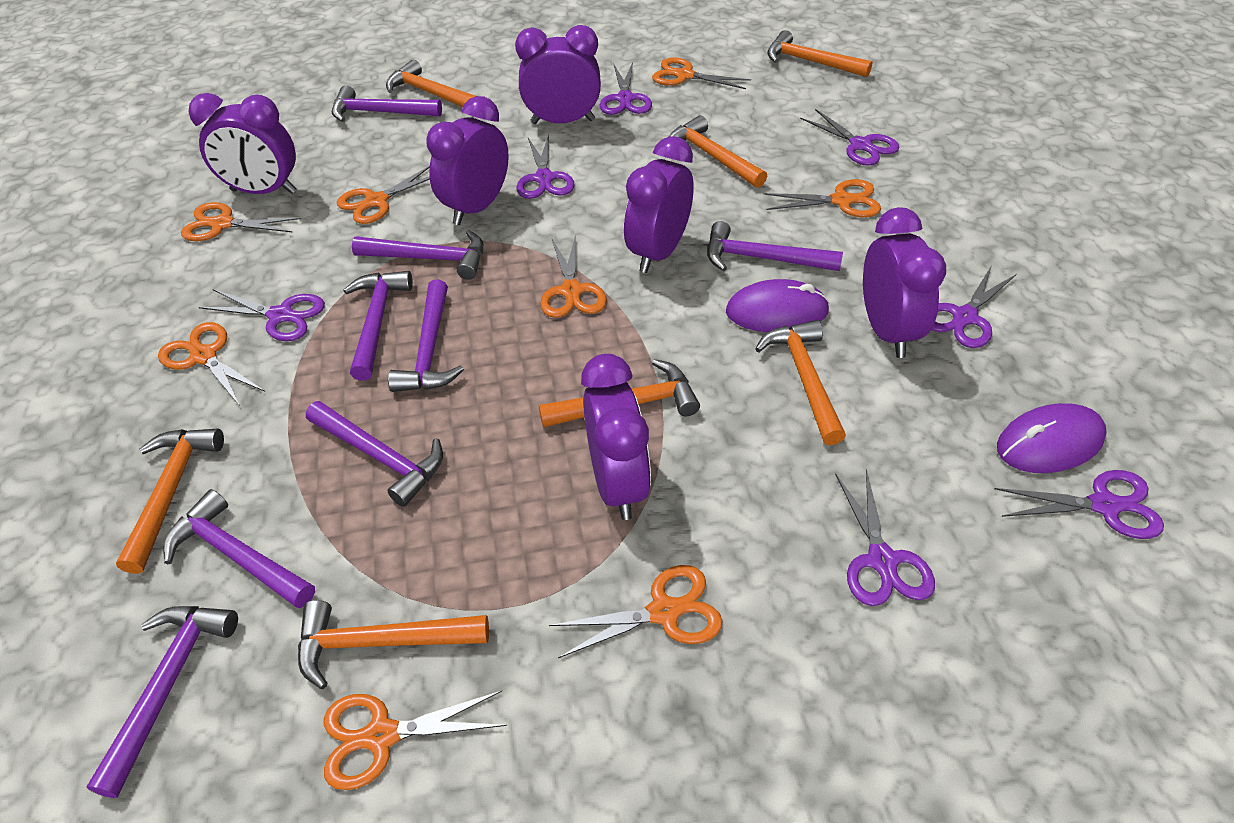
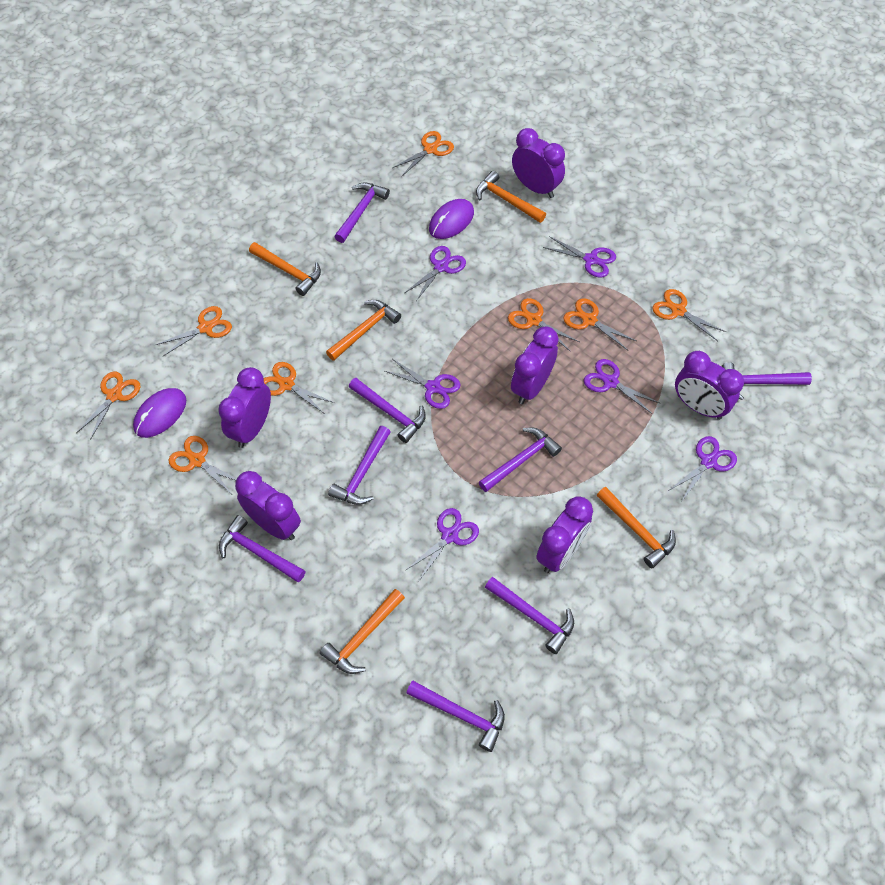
orange hammer: [116,429,224,574] [298,600,489,689] [386,60,475,107] [539,359,700,428] [669,115,767,188] [755,320,846,445] [767,30,872,77] = 7 -> [249,242,321,296] [320,589,405,674] [326,300,401,361] [476,171,546,223] [597,487,676,568] = 5
purple scissors: [199,289,325,341] [516,135,575,199] [600,63,652,115] [800,109,900,166] [835,469,935,606] [931,265,1017,348] [994,470,1164,539] = 7 -> [385,359,460,409] [405,246,466,301] [406,508,479,581] [543,236,616,278] [584,359,661,414] [668,436,737,501] = 6

